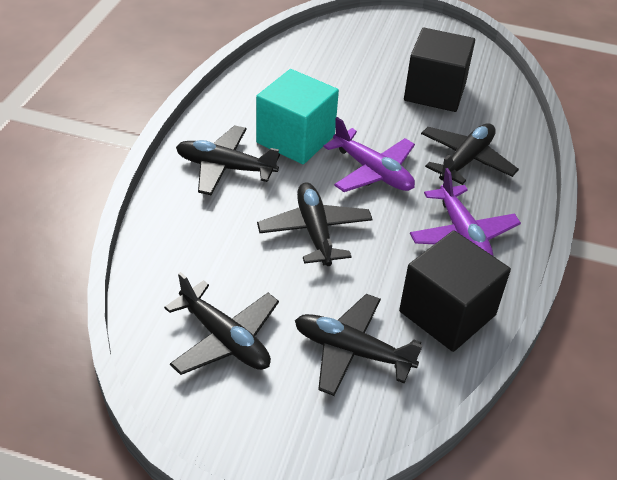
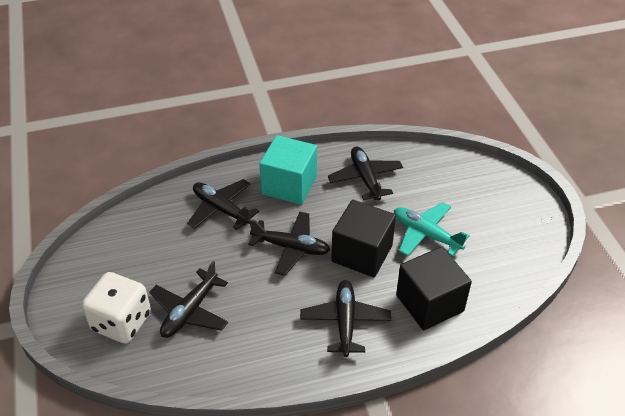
purple plane: [323,117,415,192] [410,168,521,256] = 2 -> none = 0
turquoise plane: none = 0 -> [394,202,470,257] = 1
white dice: none = 0 -> [82,272,151,344] = 1

